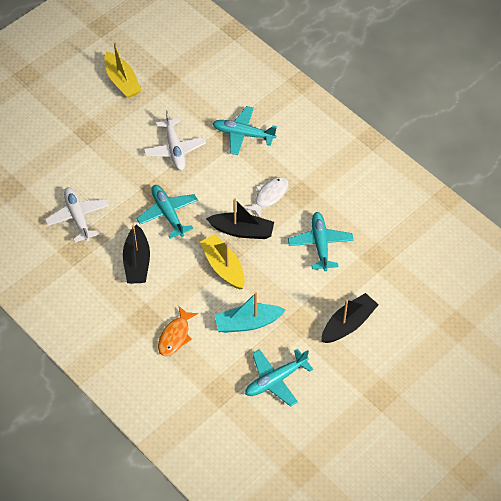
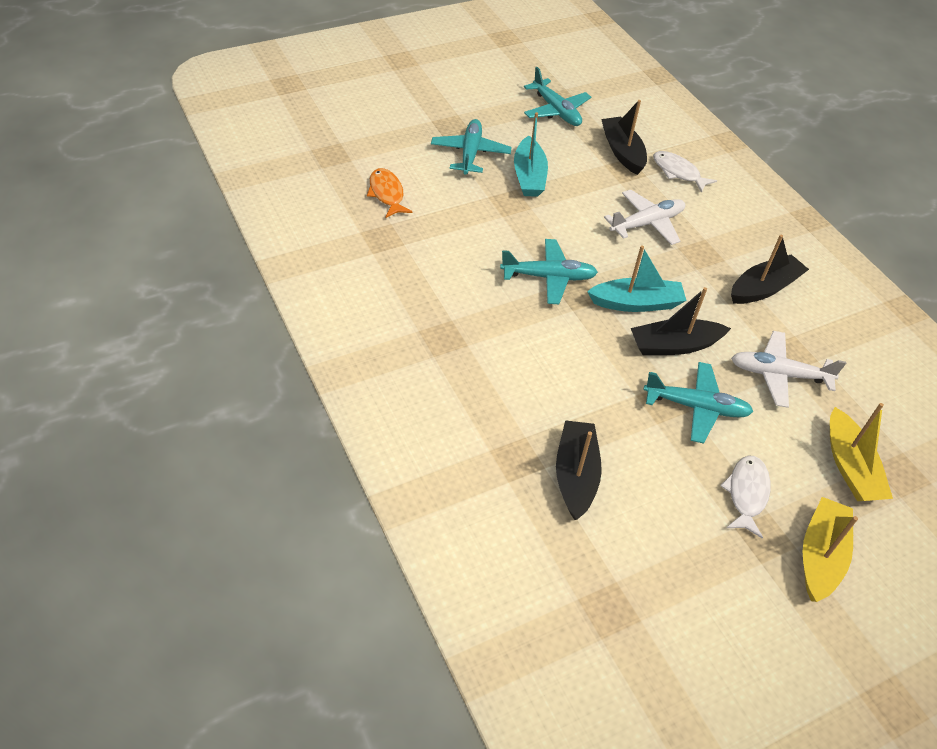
black boat: [123,224,150,283] [206,198,274,239] [321,293,379,343] = 3 -> [556,420,602,520] [601,100,647,175] [631,287,731,355] [731,235,809,304] = 4
turquoise boat: [214,292,286,333] = 1 -> [514,112,548,197] [587,246,687,312] = 2
white fish: [244,177,288,217] = 1 -> [653,151,717,193] [720,456,771,539] = 2

